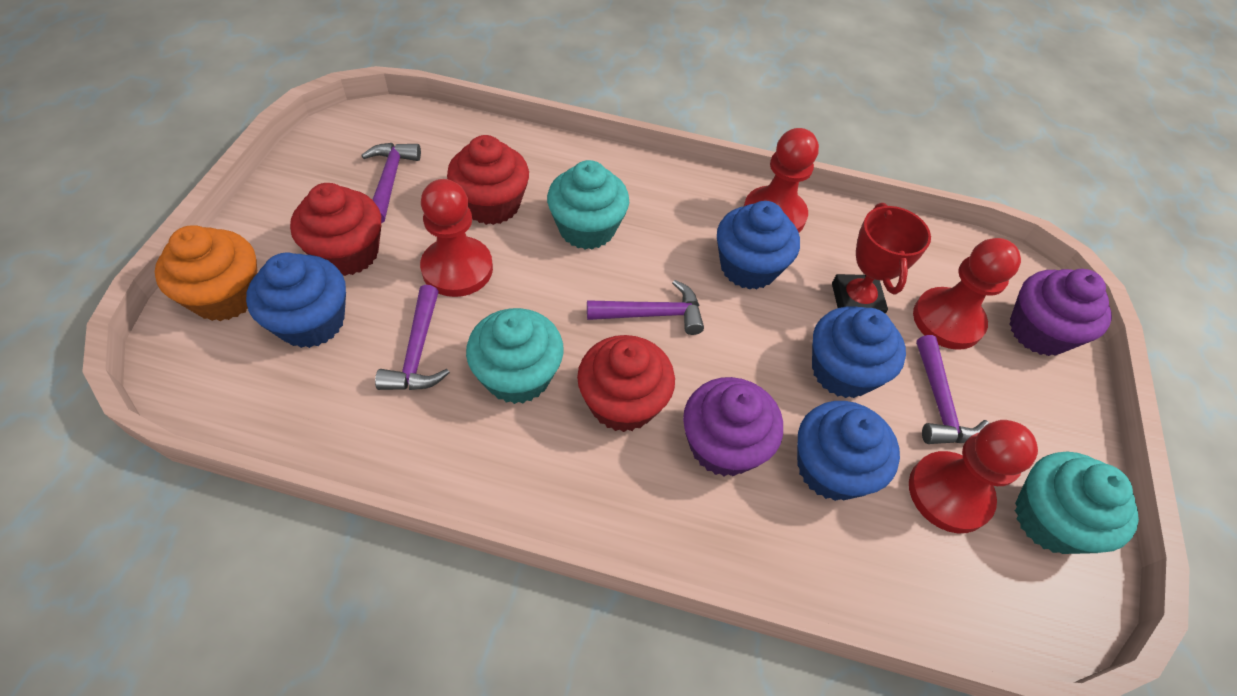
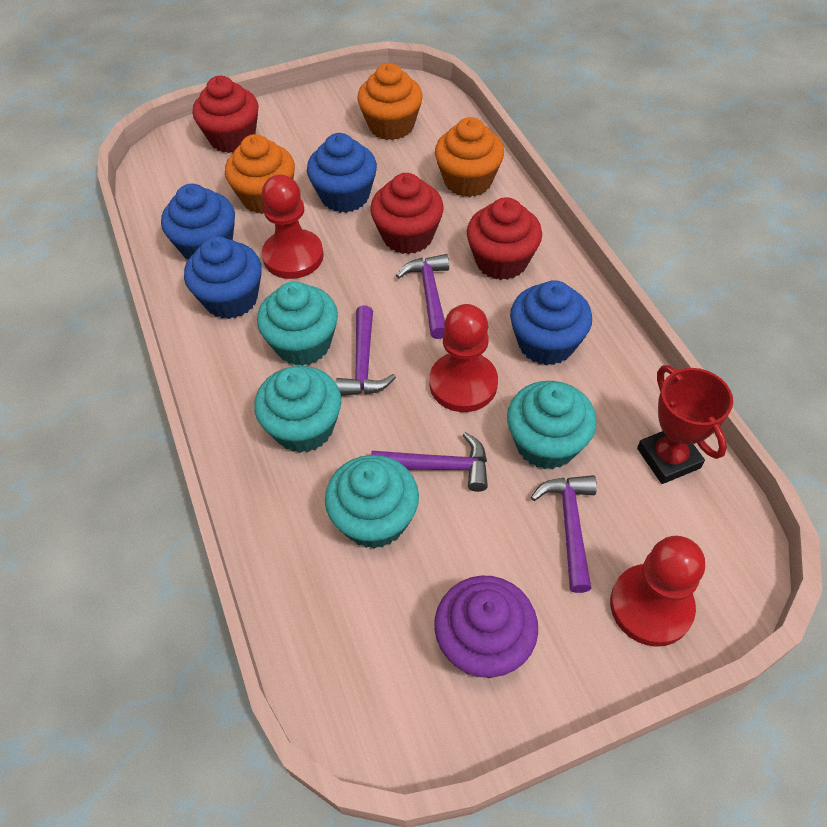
orange cupcake: [155,225,258,321] = 1 -> [225,134,295,214] [357,63,422,140] [435,117,504,197] = 3
purple cupcake: [683,377,783,476] [1010,269,1112,356] = 2 -> [434,575,538,678] = 1
red pawn: [420,179,493,297] [744,128,819,233] [909,420,1038,533] [913,238,1021,350] = 4 -> [262,174,324,279] [430,304,498,412] [610,536,705,647] = 3
turquoise cupcake: [466,308,564,404] [547,160,629,249] [1015,452,1139,554] = 3 -> [254,366,341,453] [257,282,338,366] [325,455,419,549] [507,381,597,469] = 4

